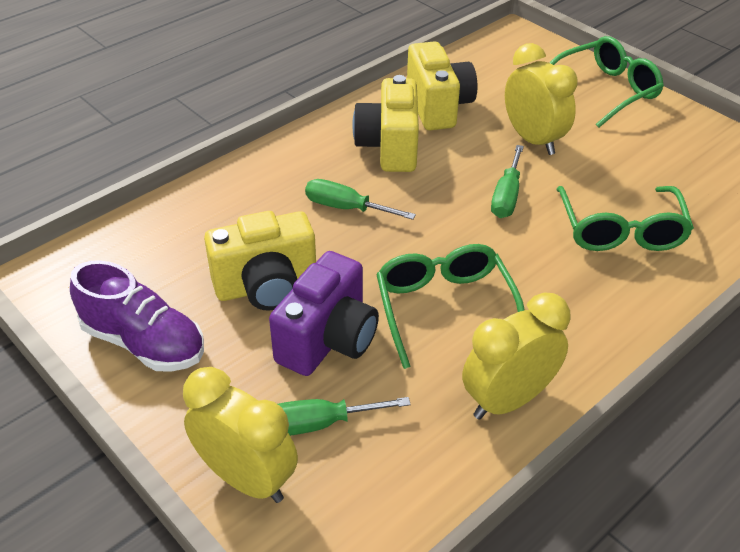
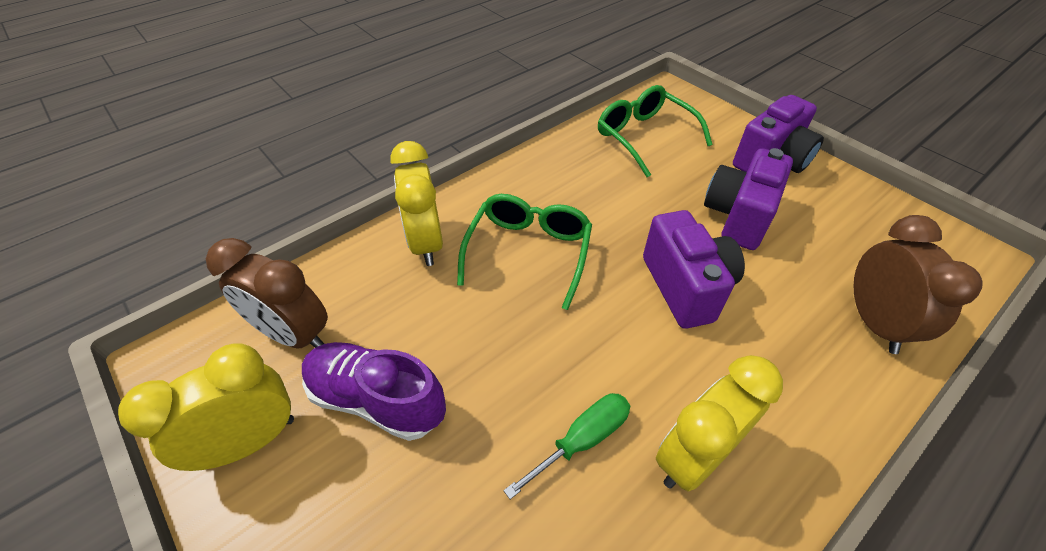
brown clock: none = 0 -> [206,238,328,348] [853,215,982,354] = 2
green glasses: [376,244,525,369] [550,36,664,128] [556,186,694,251] = 3 -> [457,194,592,310] [598,85,713,178] = 2
green screwdriver: [278,397,411,436] [305,179,416,220] [491,145,524,218] = 3 -> [504,393,630,499] = 1
purple camera: [269,251,379,376] = 1 -> [643,210,745,329] [704,148,793,250] [733,95,824,173] = 3
yellow camera: [204,211,316,311] [353,75,419,172] [407,41,478,130] = 3 -> none = 0

